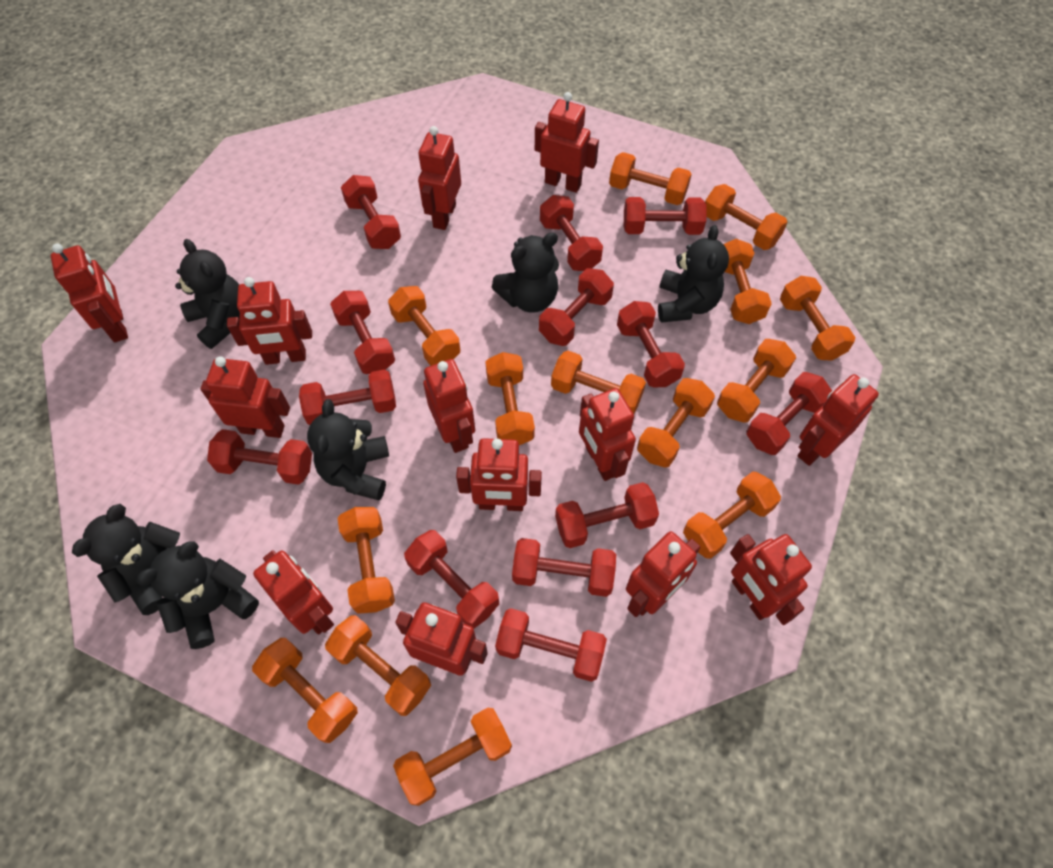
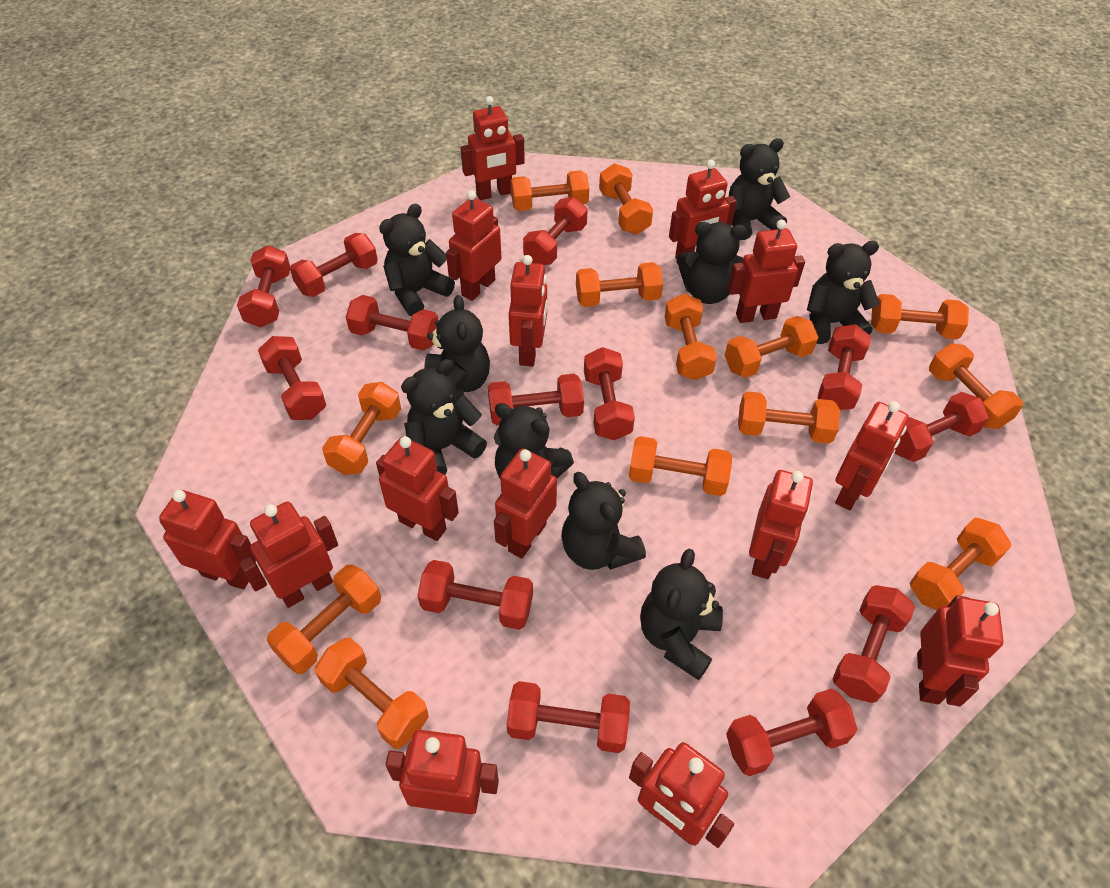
black teddy bear: [72,504,180,615] [136,541,259,649] [175,239,240,349] [307,399,389,501] [492,232,559,313] [658,225,729,323] = 6 -> [379,204,455,316] [401,359,487,475] [424,295,490,397] [494,403,574,478] [561,472,646,570] [640,549,723,680] [676,222,747,304] [729,138,790,240] [807,241,880,344] = 9
orange dumbbell: [252,638,358,743] [325,615,431,716] [337,507,395,614] [388,286,460,366] [393,707,512,806] [486,352,535,445] [551,351,646,414] [609,152,692,205] [637,378,715,467] [683,471,781,559] [705,184,788,250] [717,339,796,423] [724,239,772,324] [780,276,855,361] = 14 -> [267,565,381,674] [315,638,429,749] [322,382,401,475] [511,170,589,211] [576,262,663,307] [599,163,653,234] [629,436,732,496] [664,294,717,380] [725,316,819,378] [738,391,840,444] [871,294,969,339] [910,518,1012,610] [929,343,1023,429] = 13
red robot: [51,244,128,343] [200,356,290,438] [227,277,312,365] [253,550,334,634] [395,602,488,676] [418,126,461,230] [423,359,475,453] [456,438,542,511] [535,92,599,193] [579,388,636,481] [626,531,701,617] [730,534,812,625] [798,374,879,466] = 13 -> [159,490,256,590] [239,501,338,608] [376,436,459,541] [385,730,499,814] [446,190,501,301] [461,96,525,200] [494,448,557,558] [509,255,547,367] [629,742,734,848] [669,160,737,259] [728,220,805,323] [749,470,813,579] [835,401,909,511] [917,595,1004,707] = 14

